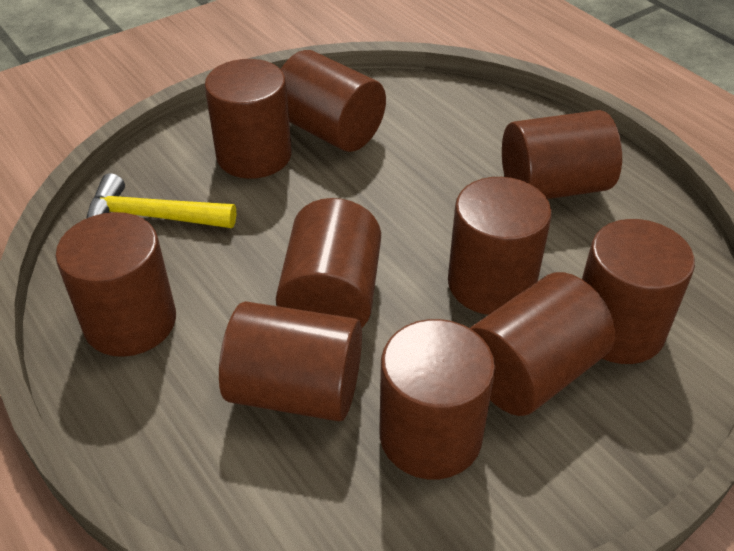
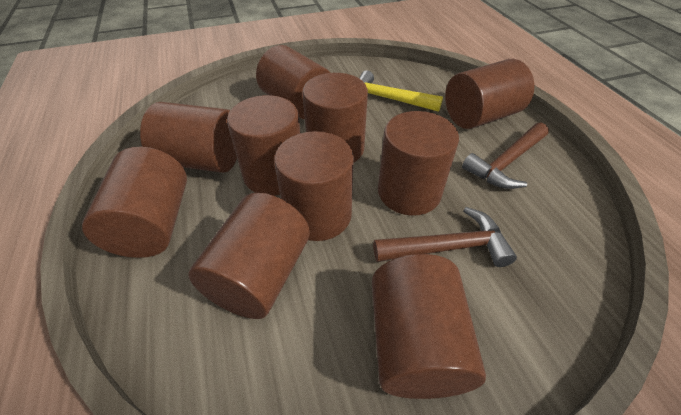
brown hammer: none = 0 -> [373,207,517,267] [462,122,549,189] = 2

